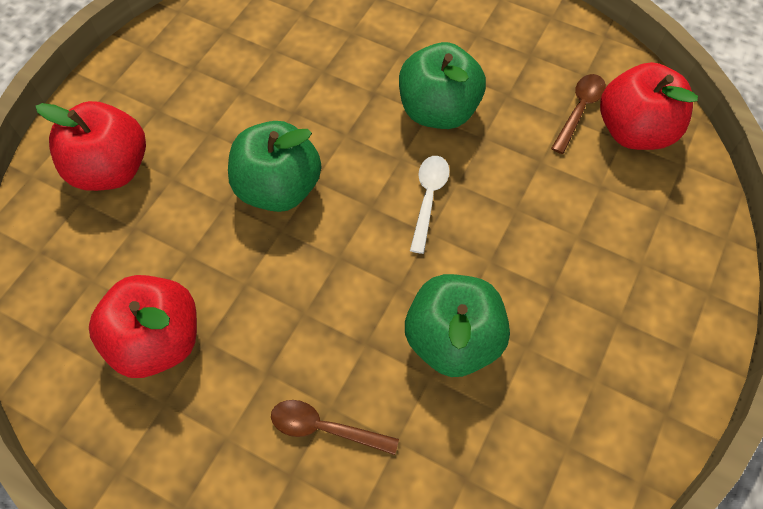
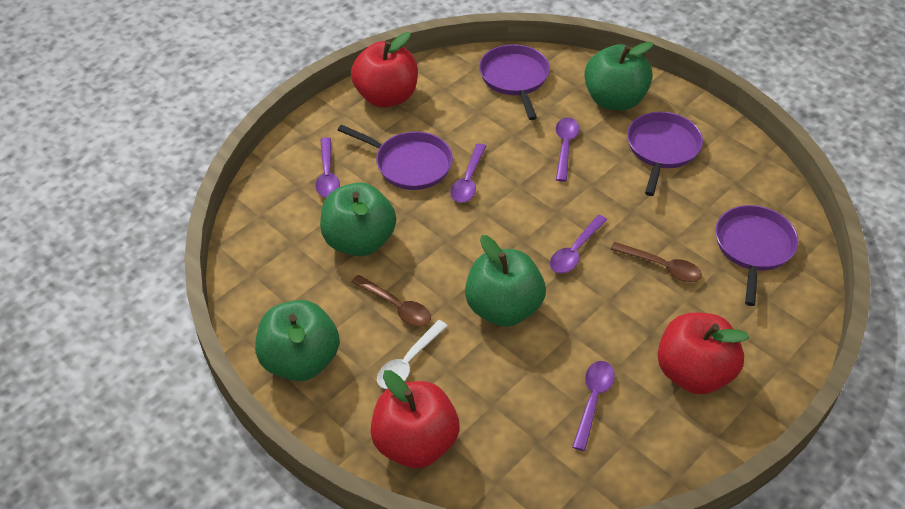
green apple: [228,121,321,212] [399,42,486,129] [405,274,510,377] = 3 -> [255,300,340,381] [320,182,396,256] [465,235,546,327] [584,42,654,111] = 4
purple pan: none = 0 -> [338,124,453,190] [479,44,550,120] [627,112,703,196] [715,205,798,306] = 4
purple spoon: none = 0 -> [315,137,340,198] [450,143,486,203] [550,215,607,273] [556,117,579,182] [572,361,615,451] = 5

